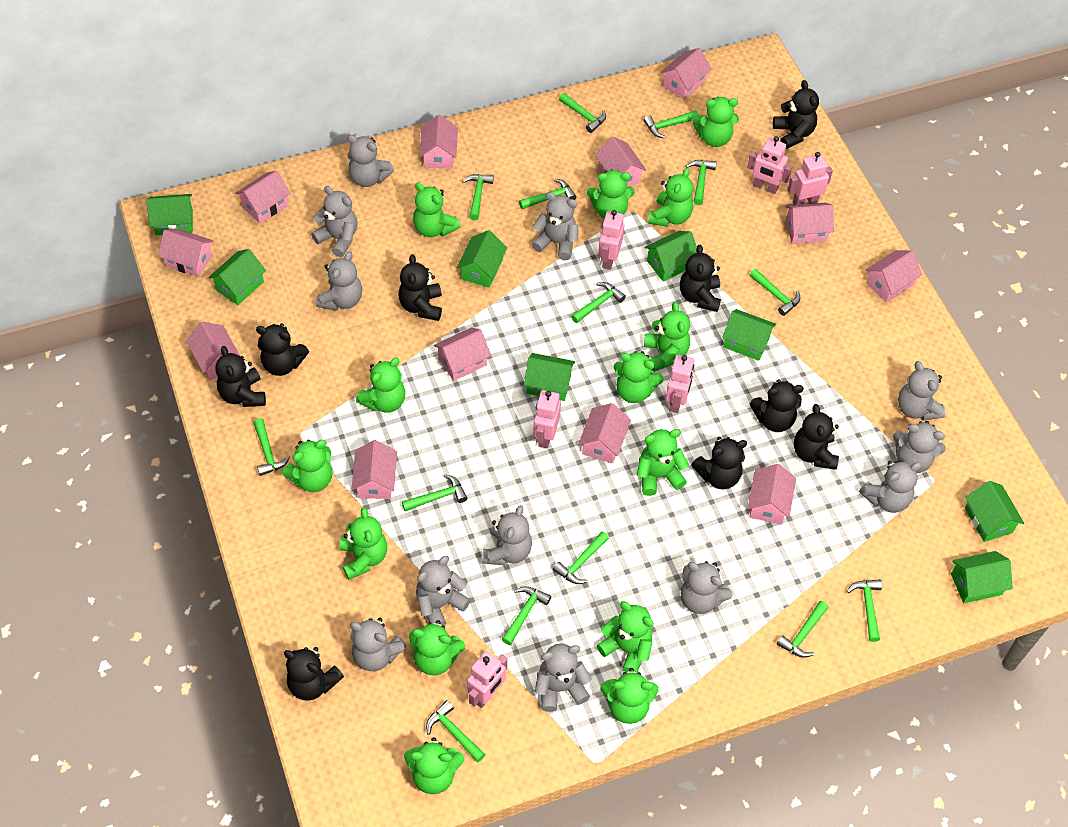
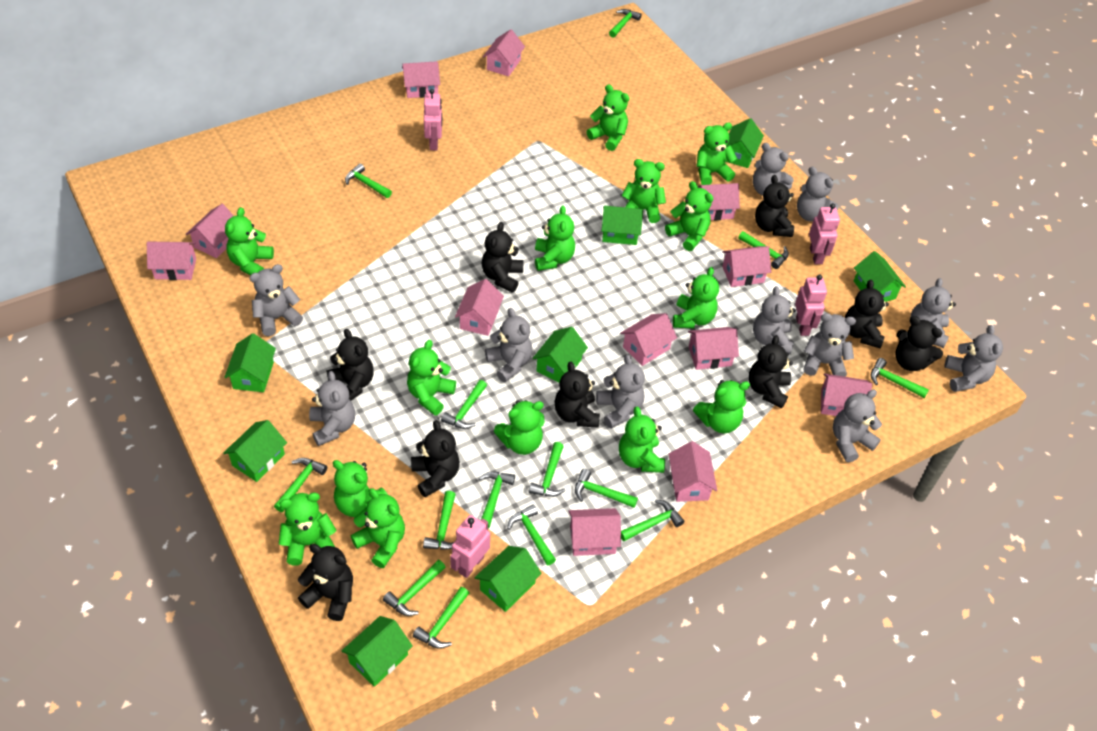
grey teddy bear: [311,186,357,257] [316,251,362,311] [347,135,394,187] [350,618,407,671] [416,556,471,626] [482,505,532,566] [532,192,578,260] [535,643,592,712] [681,561,732,614] [859,460,922,513] [893,421,946,473] [898,361,945,421] = 12 -> [249,264,303,336] [309,371,355,446] [485,308,533,382] [596,355,645,429] [753,143,794,196] [753,286,796,355] [797,167,839,222] [803,313,856,377] [833,389,882,463] [910,278,956,348] [944,325,1003,392] = 11
pink robot: [467,651,508,708] [533,390,561,449] [598,210,625,270] [665,355,694,413] [747,136,792,194] [787,152,833,205] = 6 -> [424,89,442,150] [450,515,490,578] [795,274,827,336] [809,203,840,264] = 4

